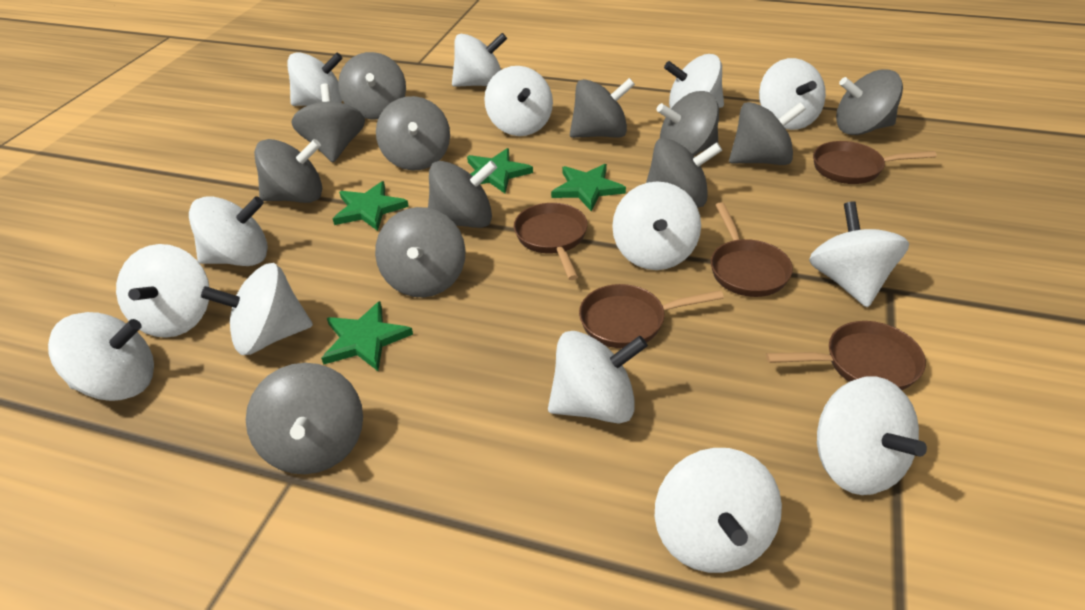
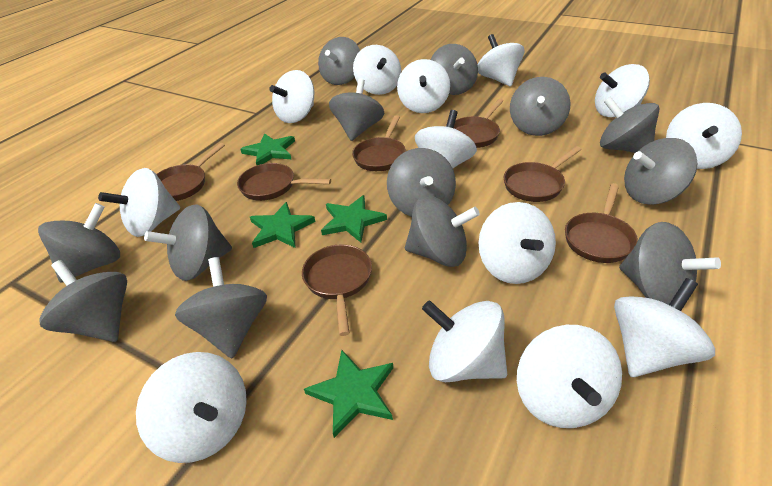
brown pan: [514,203,588,280] [579,284,724,348] [711,202,793,297] [766,321,926,390] [813,141,937,184] = 5 -> [156,143,225,201] [237,163,331,201] [302,245,372,336] [352,115,406,171] [454,99,503,148] [504,146,582,202] [565,183,638,263] = 7
grey spinning top: [246,363,363,474] [254,139,322,203] [291,84,365,162] [338,52,406,120] [375,207,466,297] [376,96,450,171] [428,160,497,228] [570,78,635,138] [646,138,722,208] [656,91,719,156] [729,102,806,165] [836,69,903,135] = 12 -> [38,203,120,283] [39,260,127,342] [144,204,232,281] [175,257,267,358] [318,37,360,85] [329,79,384,141] [387,148,456,217] [405,195,480,267] [431,44,478,95] [510,77,571,136] [600,96,659,153] [619,222,721,305] [624,138,698,205] = 13
white spinning top: [48,312,154,401] [116,244,209,338] [189,196,268,266] [201,263,313,355] [287,52,343,106] [452,33,507,87] [484,66,553,136] [548,331,648,424] [612,182,701,270] [655,448,782,573] [664,54,724,109] [759,58,826,130] [809,201,909,308] [817,376,927,495] = 14 -> [98,168,180,237] [136,352,247,463] [269,70,315,123] [353,45,401,95] [397,59,450,113] [415,110,477,168] [422,300,507,382] [478,34,524,86] [479,202,556,284] [517,325,622,428] [595,64,650,117] [614,278,715,377] [666,103,742,169] = 13

